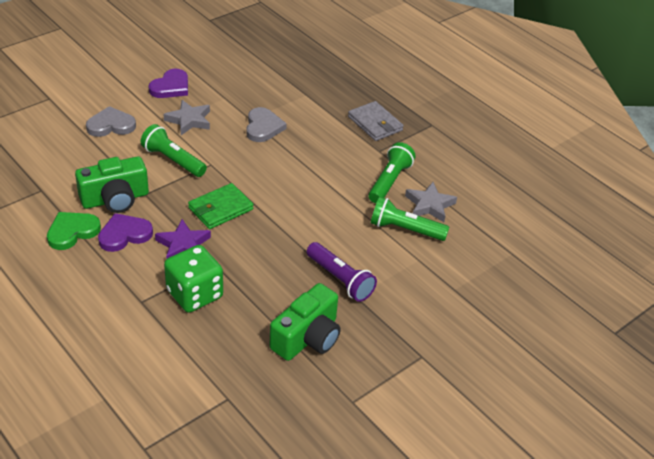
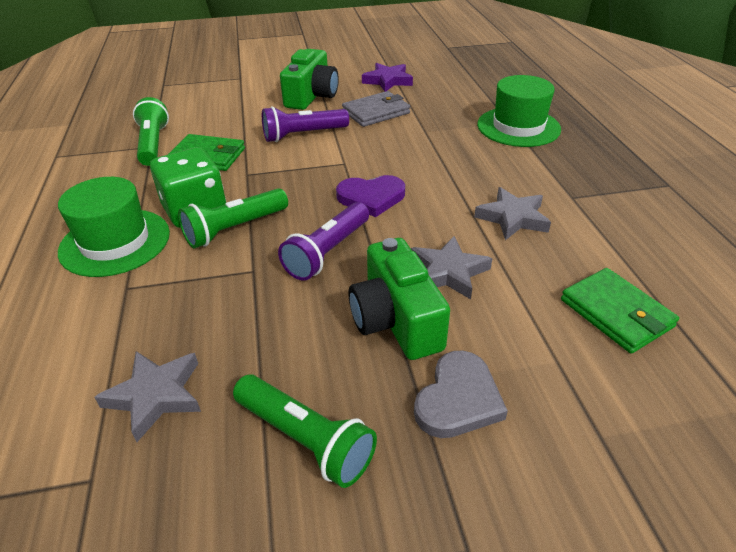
green hat: none = 0 -> [58,177,170,277] [477,75,561,147] = 2
green heart: [47,212,101,250] = 1 -> none = 0
green wallet: [188,183,253,229] = 1 -> [169,134,245,171] [561,268,679,354] = 2
grey heart: [86,106,136,137] [246,107,287,142] = 2 -> [414,350,508,438] = 1
grey star: [163,100,210,135] [405,182,457,222] = 2 -> [94,351,201,442] [411,236,493,299] [474,187,551,240] = 3
purple flashlight: [307,242,377,302] = 1 -> [262,106,349,142] [278,202,369,281] = 2
purple heart: [98,213,153,252] [148,69,188,98] = 2 -> [336,175,405,217] = 1

